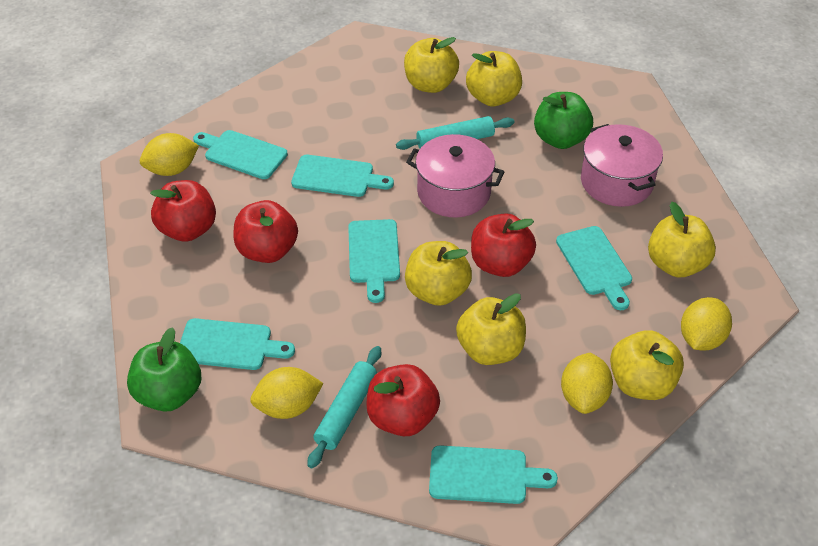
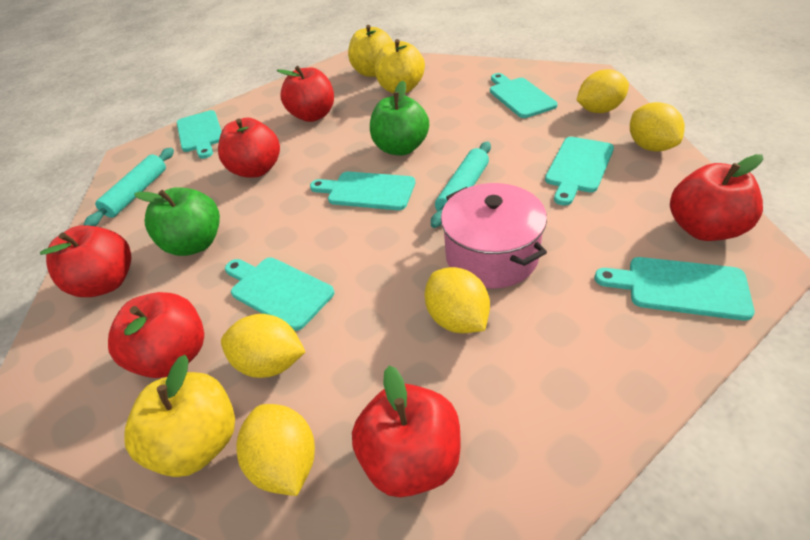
pink pot: [406,134,505,217] [581,124,663,207] = 2 -> [441,183,547,289] = 1
red apple: [150,180,216,242] [233,200,298,263] [366,364,440,436] [471,213,536,277] = 4 -> [40,225,131,297] [108,292,204,378] [218,118,280,178] [277,66,334,122] [352,366,460,497] [670,154,763,241] = 6
yellow apple: [404,37,459,93] [405,241,472,306] [456,293,526,365] [466,51,522,107] [610,330,684,400] [648,202,716,277] = 6 -> [124,355,235,477] [348,25,393,77] [374,39,425,93] = 3
yellow lemon: [140,133,199,176] [250,367,324,419] [561,353,613,414] [681,297,732,351] = 4 -> [221,314,305,378] [236,404,315,496] [425,267,490,333] [577,69,629,113] [630,102,685,152] = 5

